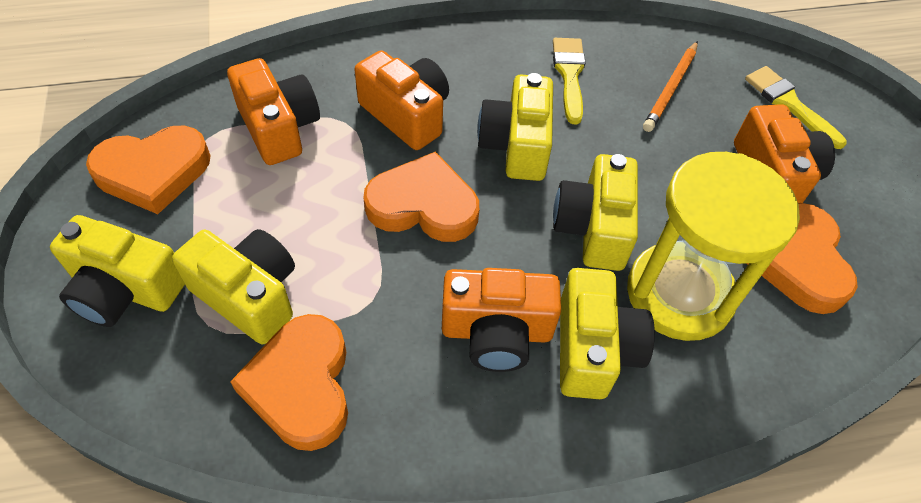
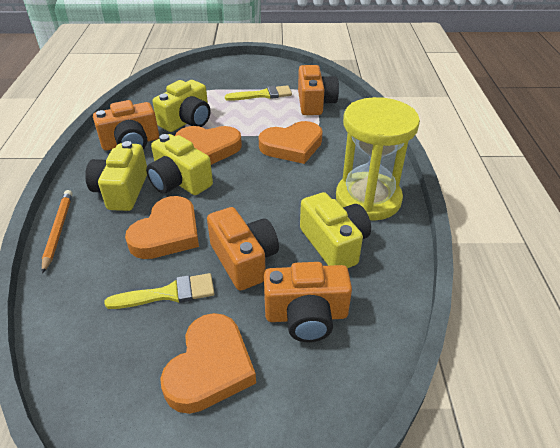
yellow camera: [50,215,185,327] [172,229,295,344] [477,73,553,181] [553,154,638,271] [560,268,655,399] = 5 -> [85,141,147,211] [146,134,213,195] [153,80,210,132] [300,192,371,268] = 4

